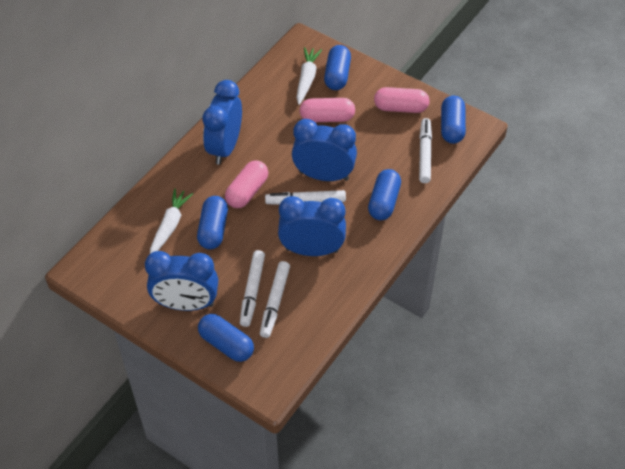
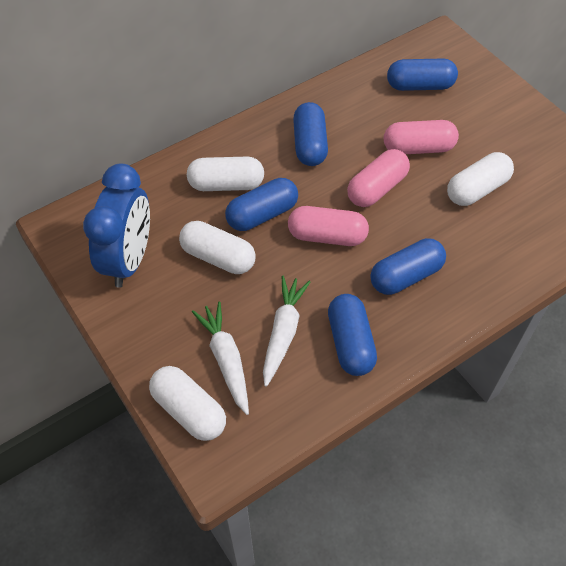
blue clock: [145,251,218,311] [203,80,242,165] [278,196,346,256] [292,119,357,181] = 4 -> [83,163,150,288] = 1
white capsule: none = 0 -> [149,366,226,441] [179,221,256,274] [187,157,264,191] [447,152,514,206] = 4
white marker: [240,250,265,327] [260,261,290,338] [265,190,346,205] [419,118,432,183] = 4 -> none = 0

